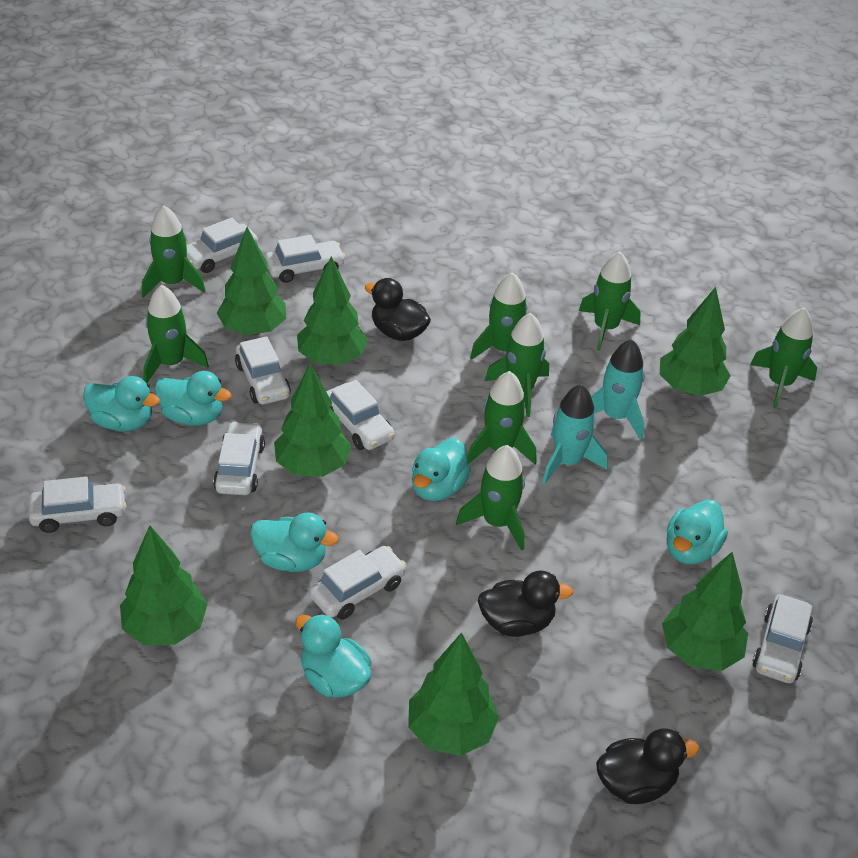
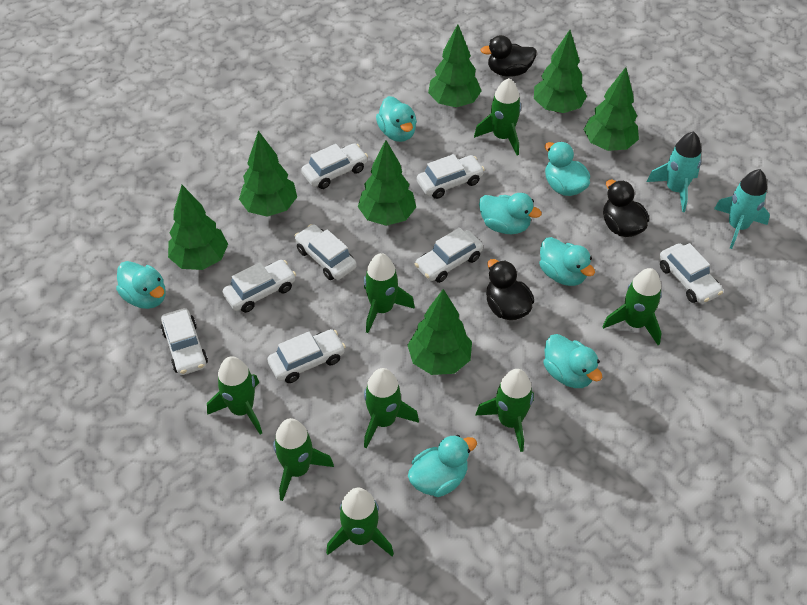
turquoise duck: [83,376,160,431] [154,371,232,426] [250,512,339,572] [295,614,372,697] [412,438,471,501] [667,499,728,564] = 6 -> [116,261,166,309] [376,96,417,142] [408,435,477,497] [479,193,542,234] [539,237,595,286] [543,334,602,388] [545,142,590,196] = 7

